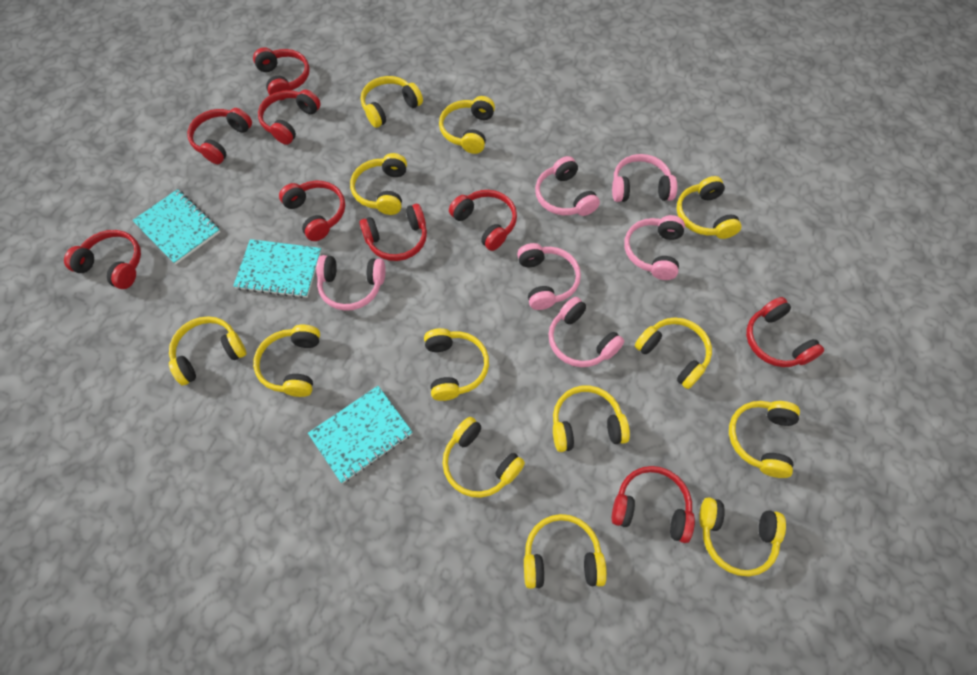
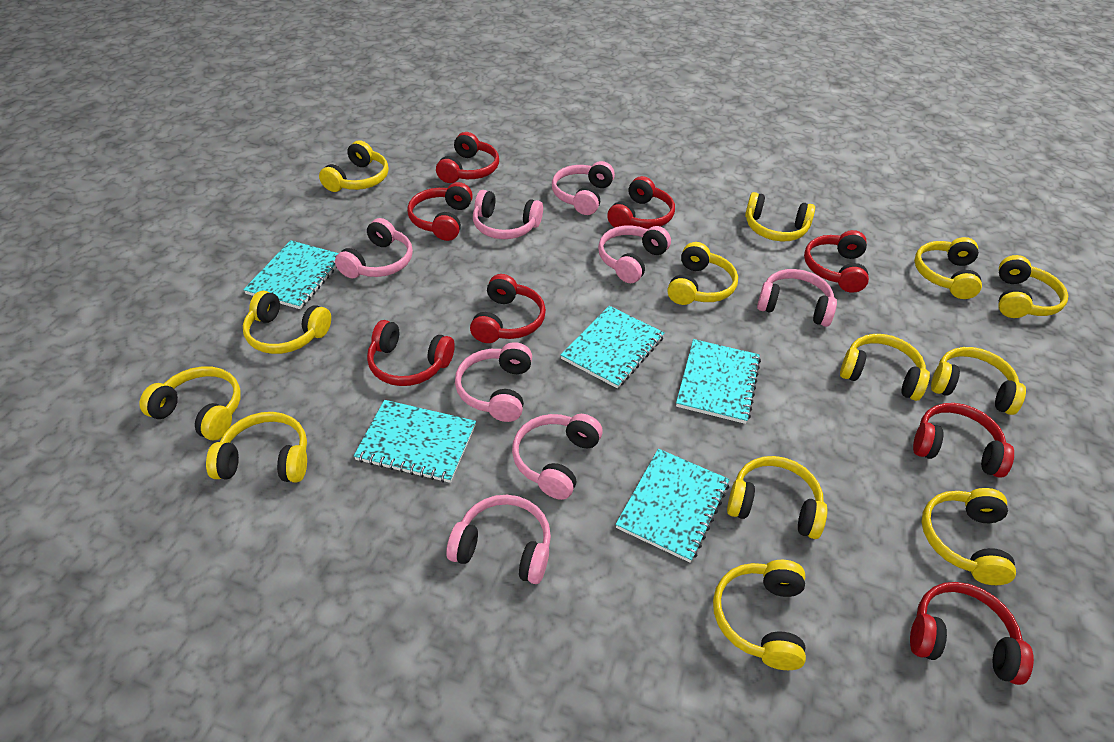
pink headphones: [316,255,385,311] [517,243,581,310] [535,156,600,216] [548,297,624,367] [612,154,677,202] [624,215,685,280] = 6 -> [335,218,413,278] [446,495,551,584] [455,342,532,422] [473,190,543,239] [512,414,603,500] [552,161,615,215] [598,226,671,283] [757,269,837,327] = 8
red headphones: [64,230,141,289] [187,108,252,164] [253,48,310,100] [258,90,321,145] [279,181,345,241] [360,204,427,261] [449,190,517,251] [612,466,695,543] [746,297,824,367] = 9 -> [367,320,455,386] [407,182,473,241] [436,132,499,183] [470,274,546,343] [607,176,675,229] [804,230,869,293] [910,582,1034,685] [913,403,1014,478] = 8
turquoise notebook: [132,189,220,265] [233,239,321,298] [308,386,413,483] = 3 -> [243,240,339,309] [354,400,476,483] [561,306,664,389] [616,449,730,563] [676,339,761,424] = 5

